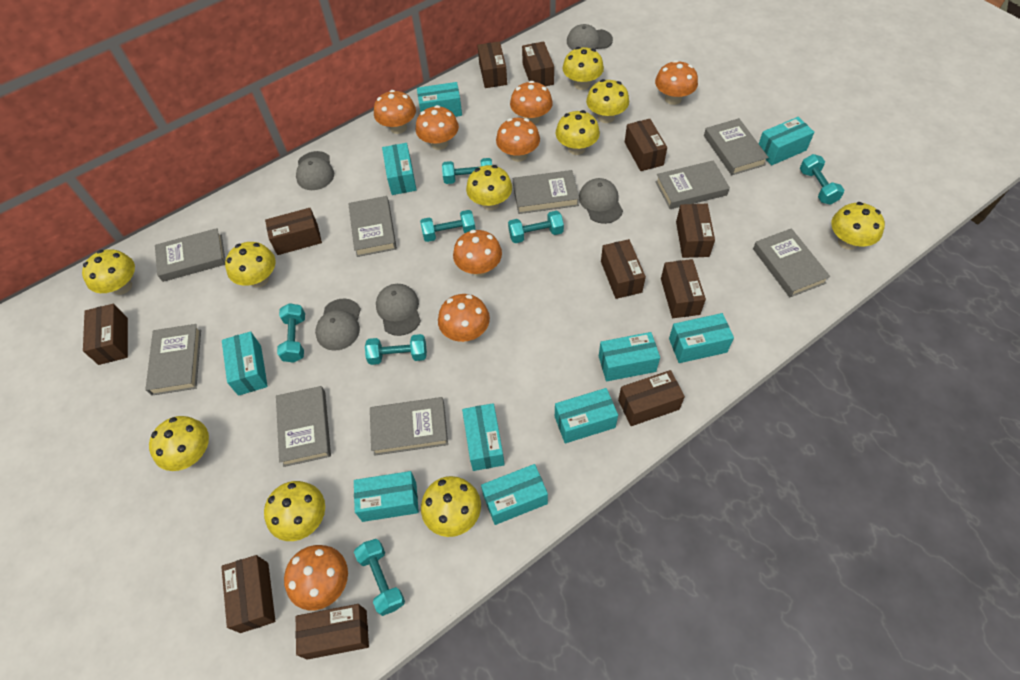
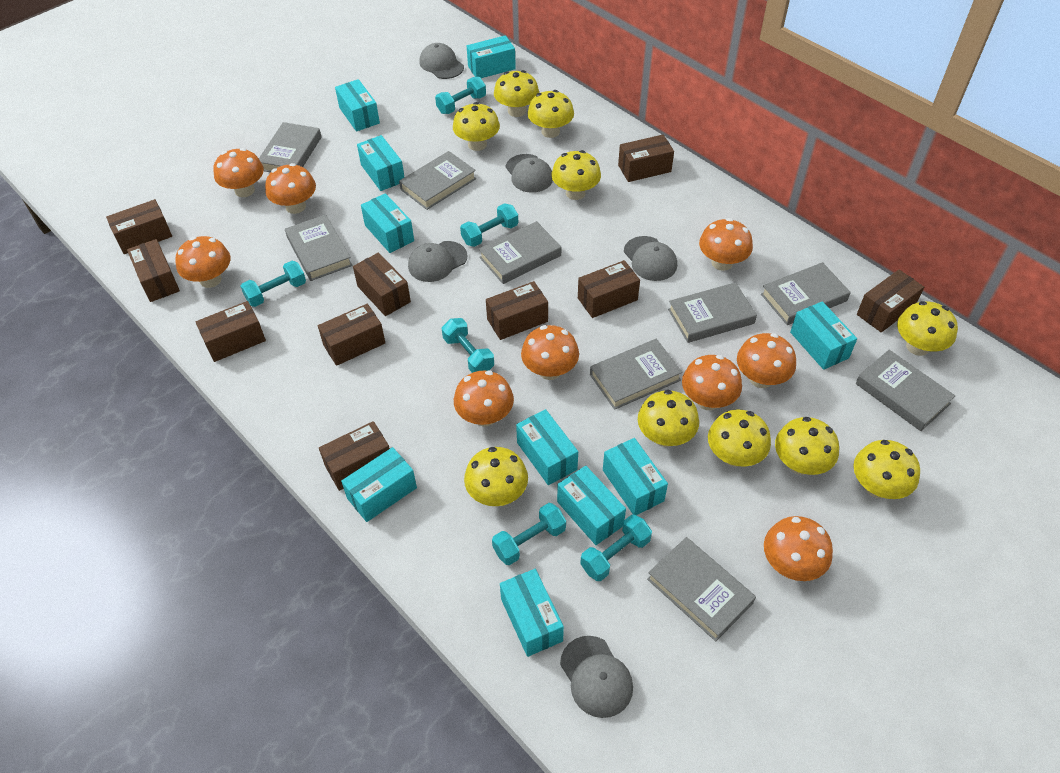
brown box: [83,304,128,365] [221,555,275,633] [265,208,322,255] [295,604,369,660] [477,41,507,88] [522,42,554,86] [601,239,646,299] [618,370,685,426] [625,119,667,171] [661,259,706,318] [676,204,715,258] = 11 -> [106,199,172,254] [127,239,180,302] [195,301,266,362] [318,304,385,366] [319,421,390,491] [353,253,411,316] [486,281,548,340] [578,260,640,318] [618,135,674,182] [857,270,924,332] = 10
orange mushroom: [284,545,348,610] [374,90,416,134] [416,105,459,150] [438,294,490,342] [453,230,502,276] [496,118,540,162] [510,81,553,124] [655,60,698,105] = 8 -> [175,236,230,288] [213,148,264,197] [265,163,316,214] [454,371,514,427] [521,325,579,380] [682,355,742,410] [699,218,753,271] [737,333,796,388] [764,516,833,581] = 9
turquoise dumbbell: [277,303,305,363] [354,539,405,616] [365,334,427,365] [420,210,476,242] [442,158,492,184] [508,211,564,243] [800,154,844,205] = 7 -> [240,261,306,307] [435,77,486,114] [442,318,494,373] [460,203,518,247] [492,503,566,565] [580,515,652,581] = 6

